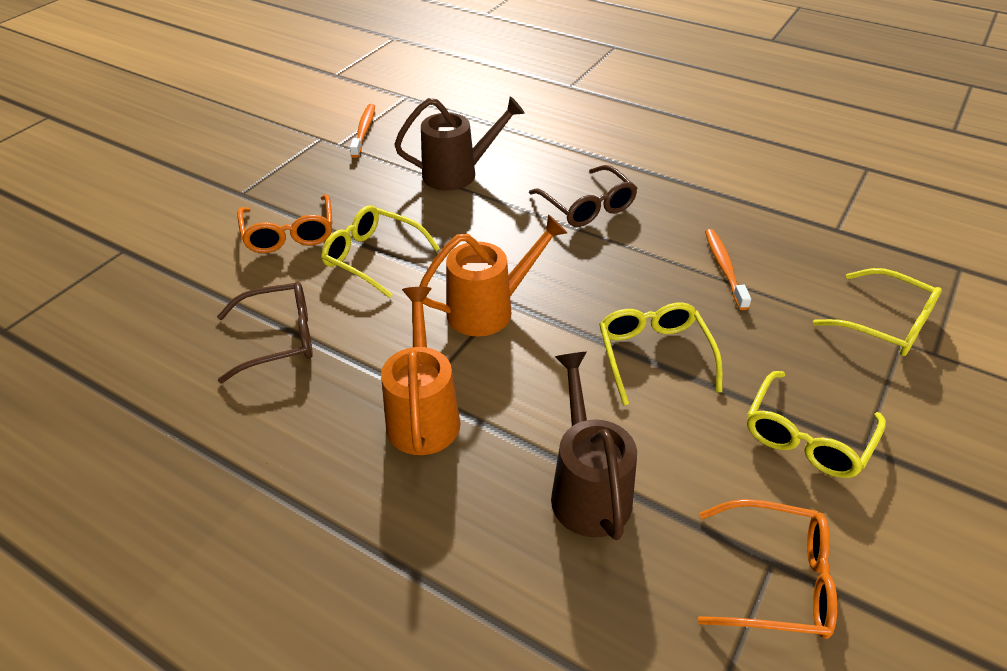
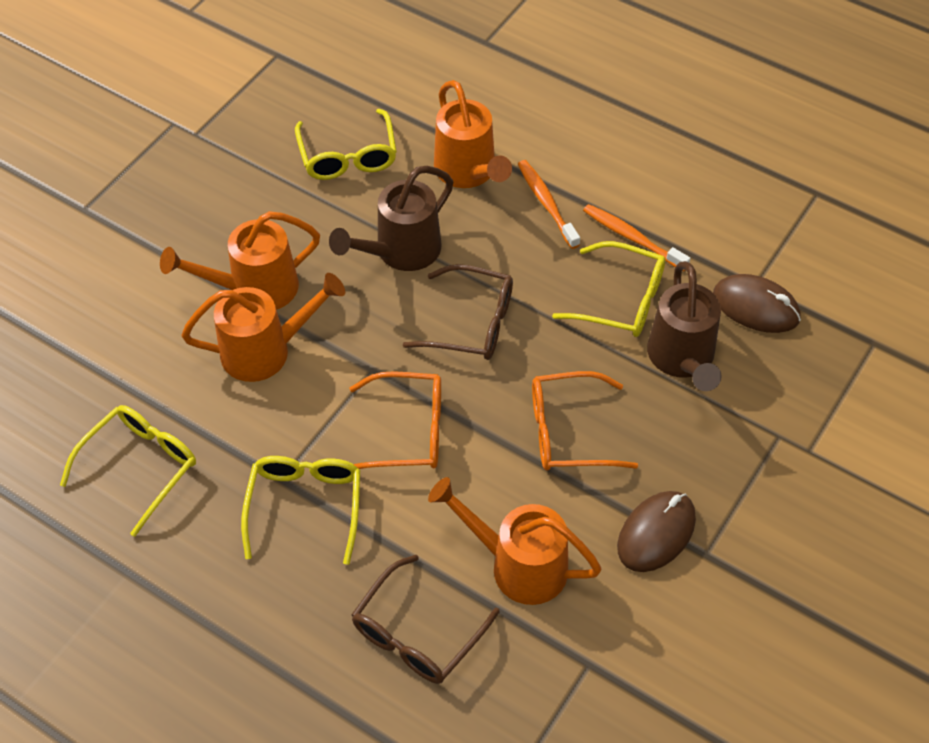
brown mouse: none = 0 -> [617,491,696,572] [713,274,801,333] = 2
orange watering can: [381,287,461,455] [419,214,567,337] = 2 -> [160,211,320,310] [181,273,345,382] [428,477,602,605] [434,80,512,188] = 4

